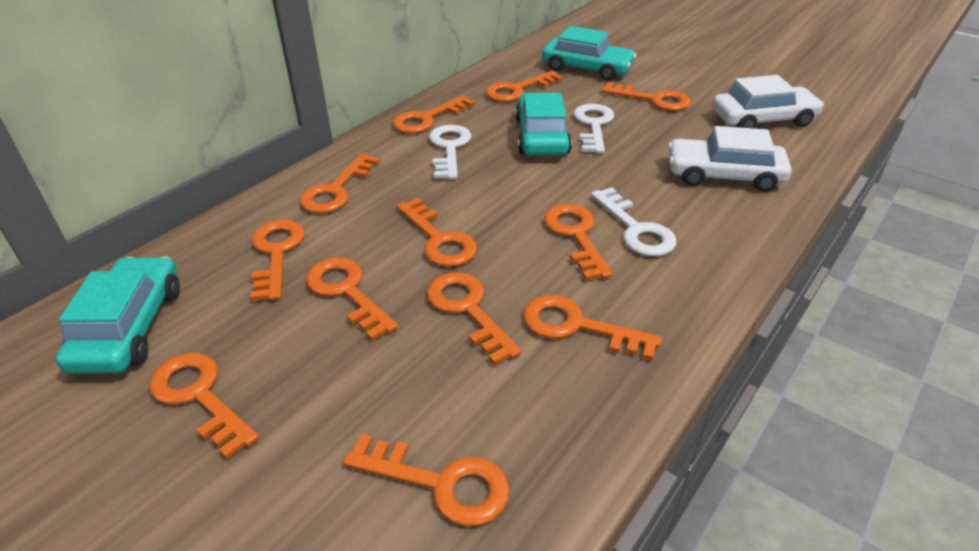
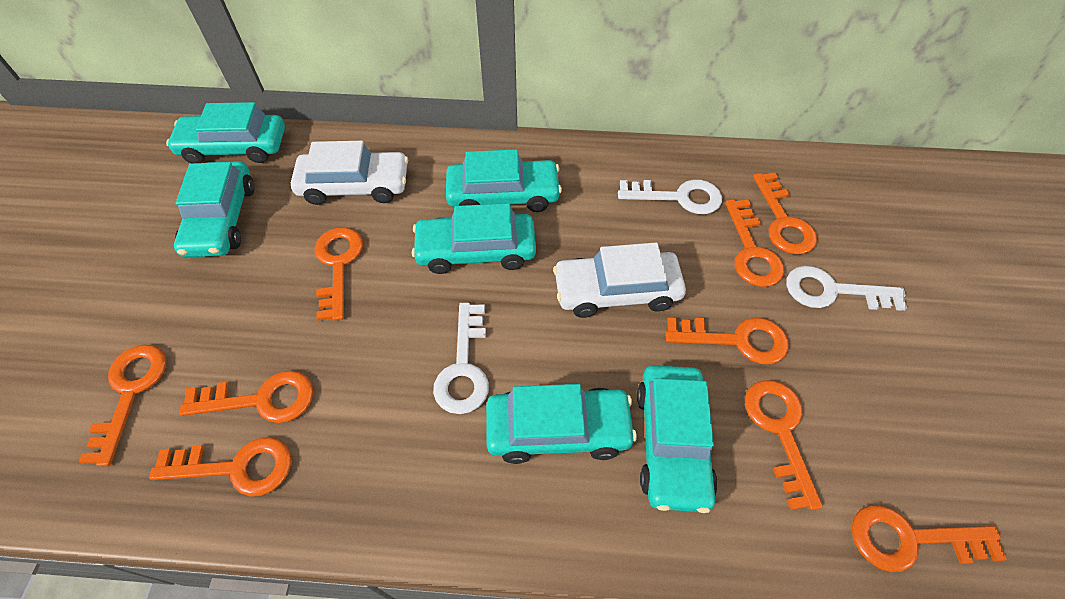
orange key: [149,353,259,459] [251,220,305,301] [299,154,380,213] [306,257,398,341] [343,434,510,526] [392,95,475,133] [397,198,477,267] [427,272,522,365] [485,71,563,102] [523,295,662,361] [544,204,613,280] [601,82,691,111] = 12 -> [79,345,166,466] [149,437,291,497] [179,371,313,423] [315,227,363,321] [666,318,788,364] [725,199,784,287] [745,380,823,510] [753,173,817,255] [852,505,1007,572] = 9
turquoise car: [55,256,180,374] [515,93,572,155] [542,26,637,81] = 3 -> [166,102,285,163] [174,161,254,257] [412,203,536,274] [446,149,562,212] [486,384,637,464] [637,365,718,513] = 6

